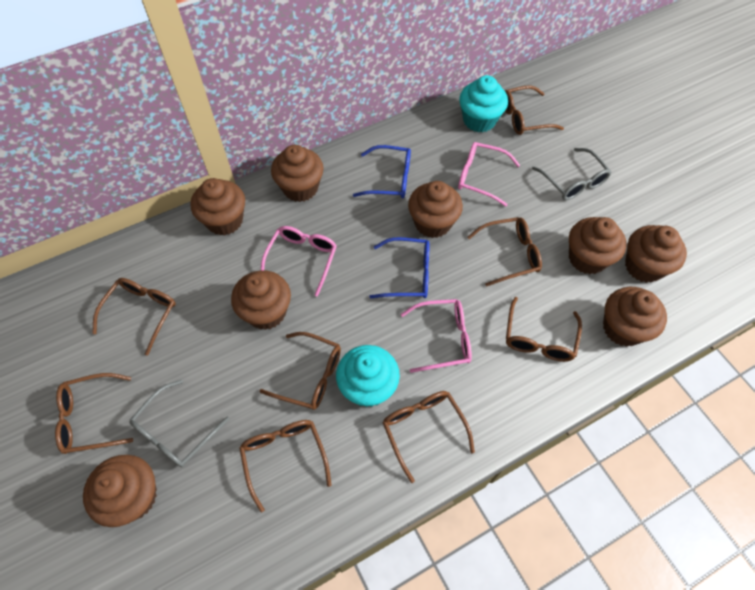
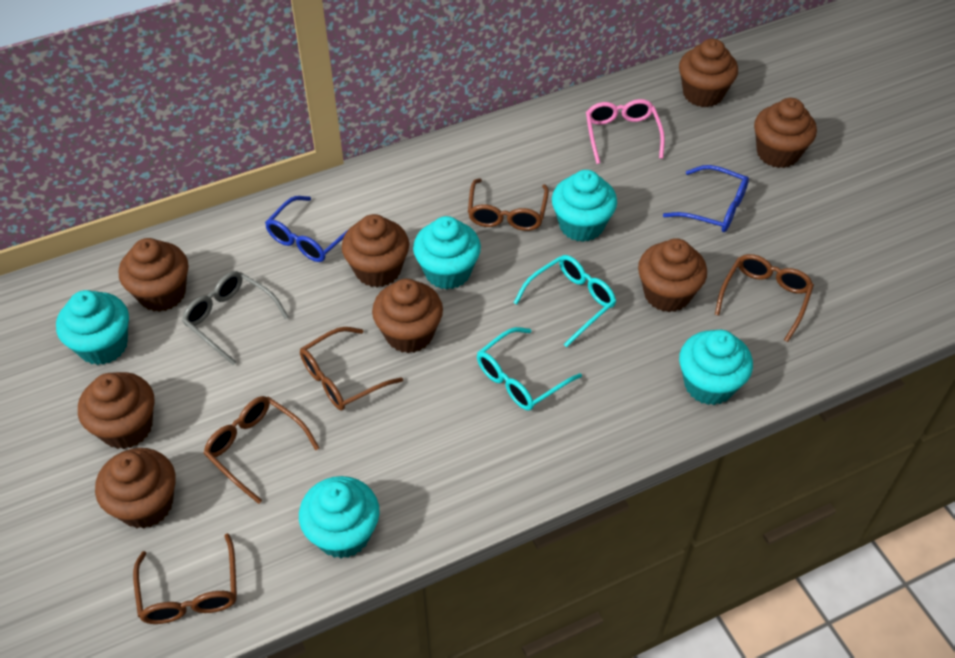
brown glasses: [55,373,133,454] [92,278,176,355] [239,420,331,512] [260,332,341,410] [382,391,475,483] [467,217,542,287] [504,85,564,135] [506,297,582,362] = 8 -> [133,533,237,624] [203,396,319,504] [300,327,403,411] [468,178,549,231] [715,254,814,342] = 5
grey glasses: [129,380,230,467] [532,148,611,200] = 2 -> [182,271,289,365] = 1
pink glasses: [261,226,337,296] [401,299,472,373] [458,142,520,206] = 3 -> [586,99,665,164] = 1
turquoise cupcake: [336,345,400,407] [459,75,508,132] = 2 -> [56,290,129,365] [299,476,380,559] [413,216,481,289] [552,170,617,242] [679,330,753,405] = 5
turquoise glasses: none = 0 -> [477,327,582,411] [514,255,616,347] = 2

